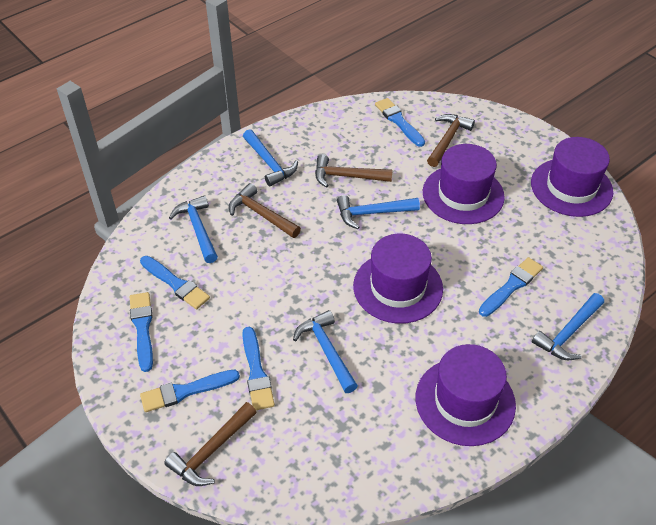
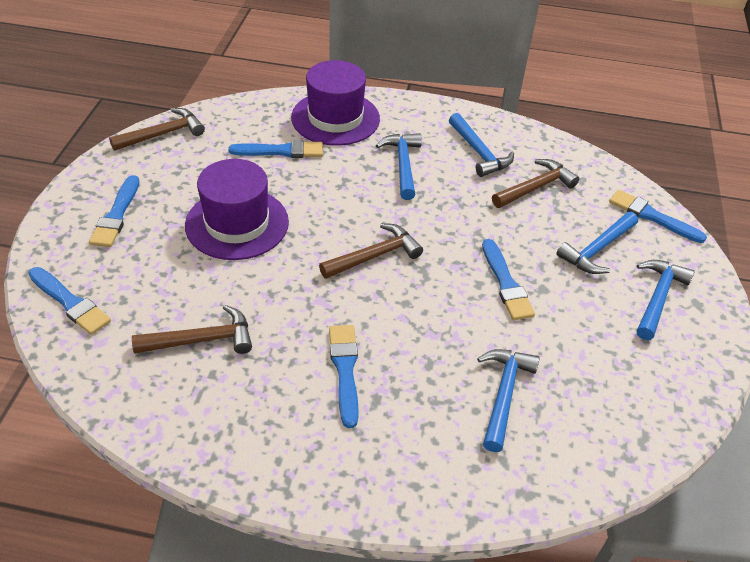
purple hat: [353,234,443,324] [416,344,516,446] [423,144,505,224] [531,137,613,217] = 4 -> [185,159,289,260] [291,60,380,146] = 2

